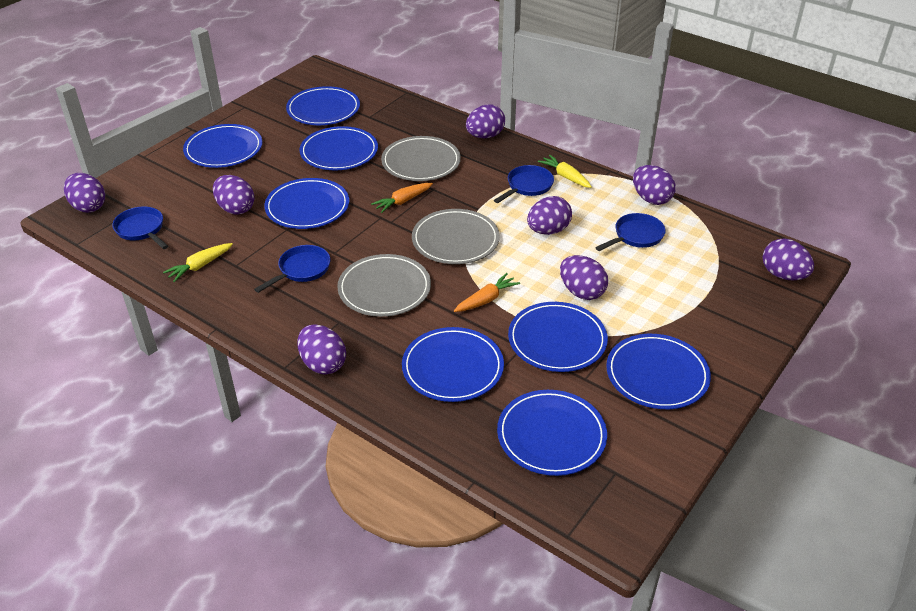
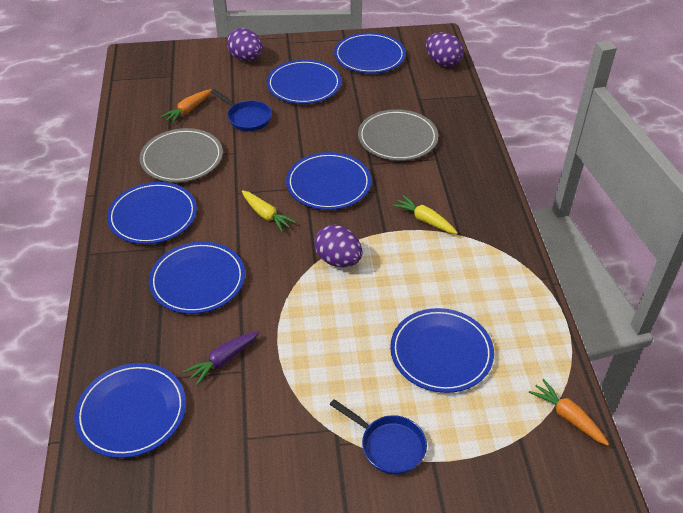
blue pan: [112,206,168,249] [254,245,330,293] [494,165,554,203] [595,213,666,251] = 4 -> [211,89,272,131] [330,399,427,475] = 2
blue plate: [183,124,263,168] [264,178,349,229] [286,86,360,125] [299,126,378,170] [402,327,504,402] [497,390,607,476] [508,302,608,372] [606,334,711,409] = 8 -> [74,363,186,458] [107,182,197,244] [149,242,245,314] [267,60,341,104] [286,152,371,210] [334,33,406,73] [390,308,494,393] = 7
grey plate: [337,254,431,317] [381,136,461,181] [412,209,500,264] = 3 -> [139,128,223,182] [358,109,438,161] = 2
purple carrot: none = 0 -> [183,331,259,386] = 1
purple egg: [64,173,105,213] [213,175,254,215] [297,324,346,374] [466,105,505,138] [527,196,572,235] [560,255,608,300] [633,165,676,205] [763,239,814,280] = 8 -> [227,28,263,61] [314,225,363,267] [426,32,464,67] = 3

